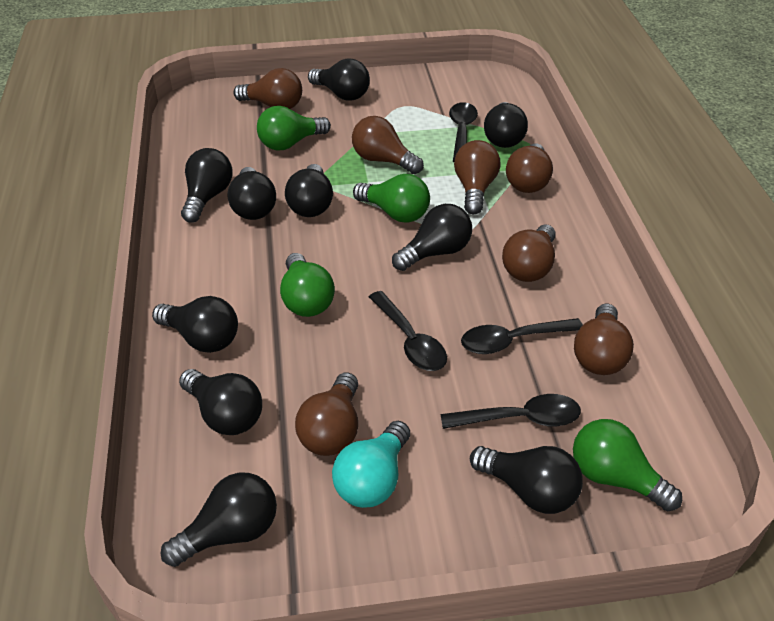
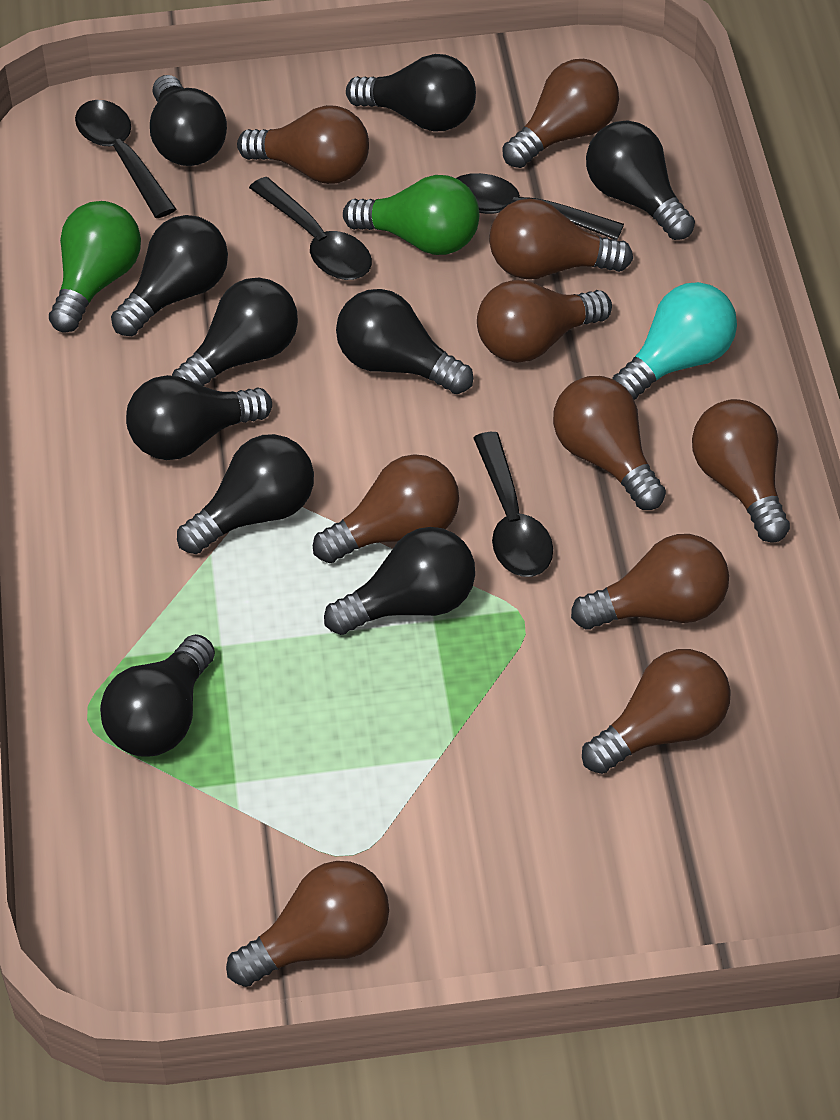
brown light bulb: [233,68,302,109] [295,372,358,456] [352,116,424,174] [454,140,500,214] [502,224,556,282] [506,143,553,193] [574,304,634,375] = 7 -> [226,861,389,987] [237,105,369,184] [313,454,459,563] [477,280,612,363] [489,199,633,279] [502,59,619,168] [553,376,666,510] [571,534,729,629] [582,649,731,774] [692,399,790,543] = 10
green light bulb: [257,106,331,150] [280,253,335,317] [353,174,430,223] [573,419,682,511] = 4 -> [49,201,141,333] [343,175,479,255] = 2

